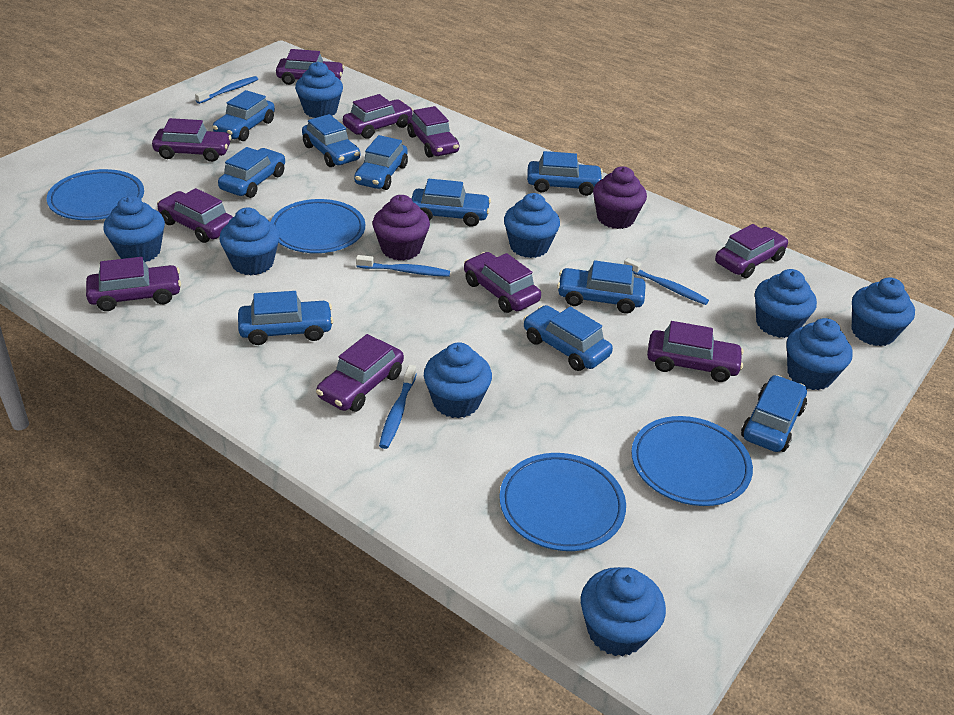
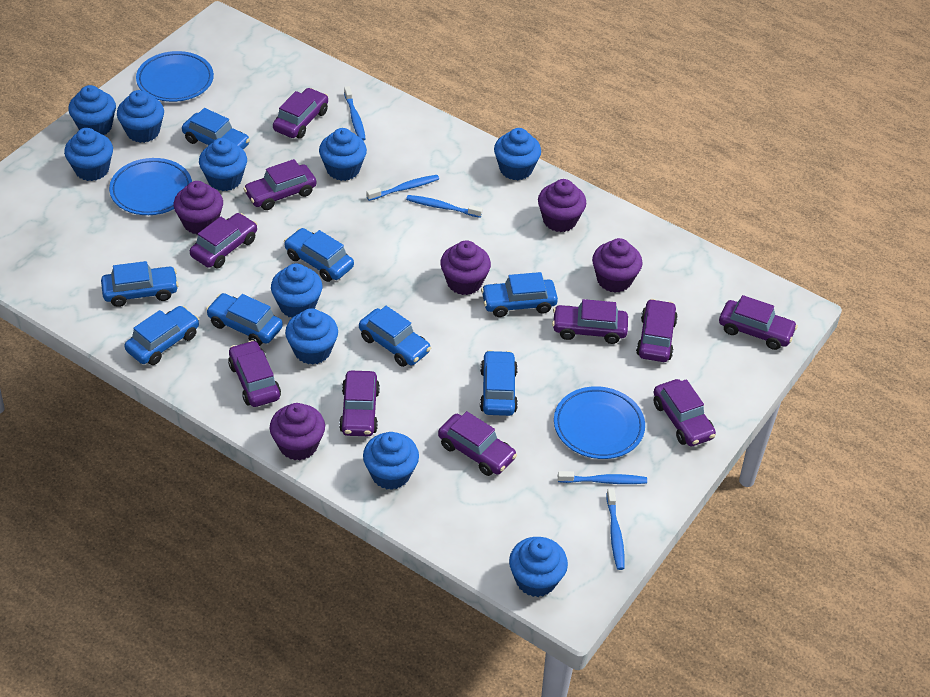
blue car: [212,90,275,141] [218,147,285,198] [238,291,334,345] [302,114,360,167] [354,135,408,190] [411,179,491,227] [523,305,613,371] [527,151,603,196] [557,260,646,314] [741,375,807,452] = 10 -> [101,261,179,307] [125,306,199,365] [182,108,250,149] [206,293,283,346] [284,228,354,282] [359,306,431,367] [480,350,518,416] [481,272,558,317] = 8
blue cupcake: [103,196,165,262] [219,208,280,276] [295,62,343,118] [424,342,492,418] [504,193,560,258] [581,567,666,657] [755,269,817,338] [786,318,853,390] [852,278,915,346] = 9 -> [64,128,113,181] [68,85,116,135] [117,90,164,143] [199,138,247,191] [271,263,322,318] [285,308,338,365] [319,128,367,181] [363,432,419,490] [494,128,541,180] [509,537,568,597] = 10
blue plate: [46,169,144,220] [270,199,365,253] [499,453,626,551] [631,416,753,506] = 4 -> [109,158,192,215] [136,51,214,102] [554,386,645,459] = 3
blue toothbrush: [195,76,258,104] [356,255,450,277] [379,365,417,449] [624,258,709,305] = 4 -> [344,86,366,141] [367,175,439,201] [406,195,483,218] [558,471,647,484] [606,488,625,570] = 5
purple cupcake: [372,195,430,261] [593,167,647,229] = 2 -> [174,181,223,235] [270,403,325,460] [440,241,491,295] [538,179,586,232] [592,238,642,293] = 5

